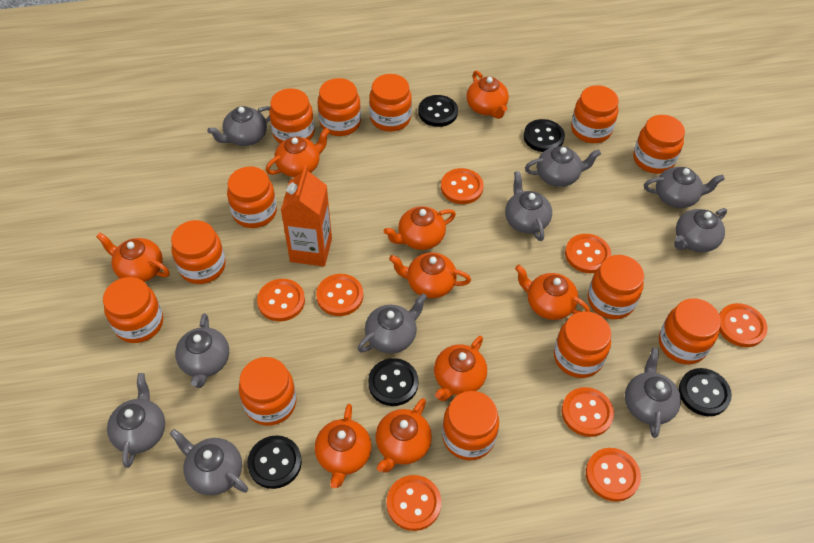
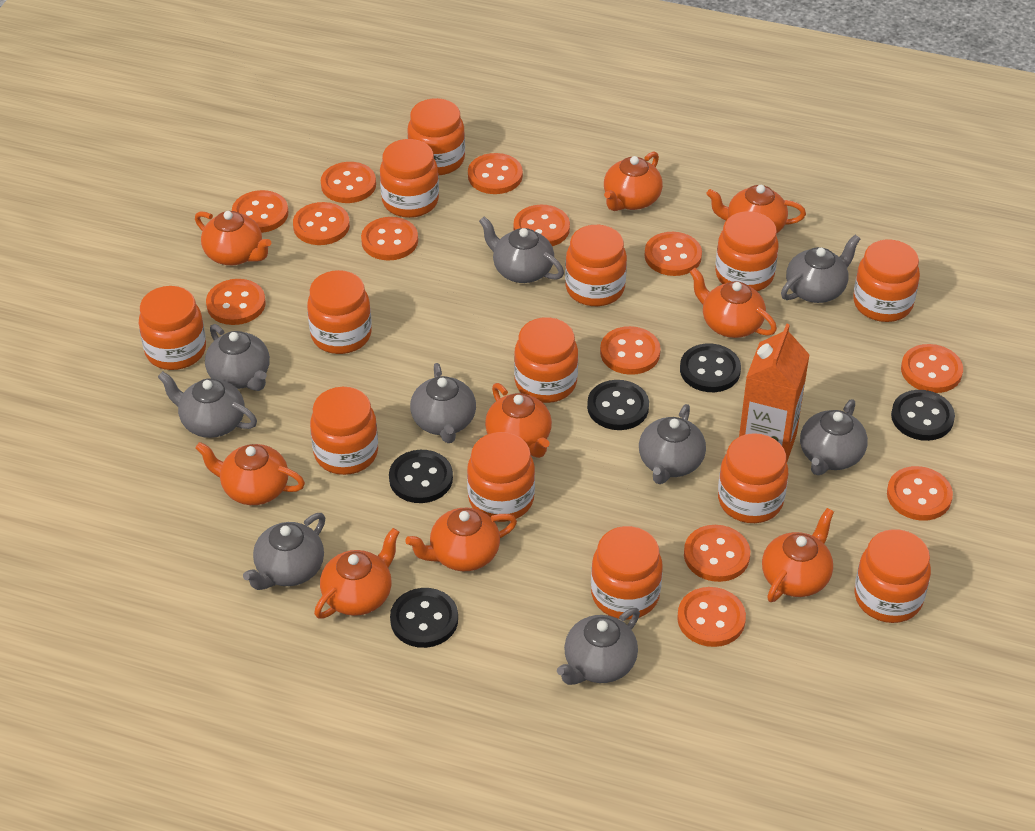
grey teapot: [107,373,165,468] [170,429,248,495] [175,314,229,388] [207,106,270,146] [357,293,427,354] [505,171,552,241] [525,146,601,187] [625,348,681,438] [644,167,725,208] [674,208,727,252] = 10 -> [158,371,257,438] [205,324,270,391] [243,513,325,590] [410,363,476,443] [479,216,564,283] [557,608,640,685] [639,404,706,484] [781,235,860,303] [800,399,868,475] = 9
orange button: [257,279,305,321] [316,274,363,316] [387,475,441,531] [441,168,484,204] [562,387,614,437] [565,234,611,273] [586,448,641,502] [719,303,768,347] = 8 -> [206,279,266,325] [232,190,288,233] [293,202,350,245] [321,162,376,203] [361,217,418,261] [468,153,523,194] [514,205,570,246] [600,326,661,375] [644,232,702,276] [677,587,746,647] [684,525,750,582] [887,466,953,521] [901,344,963,393] = 13

